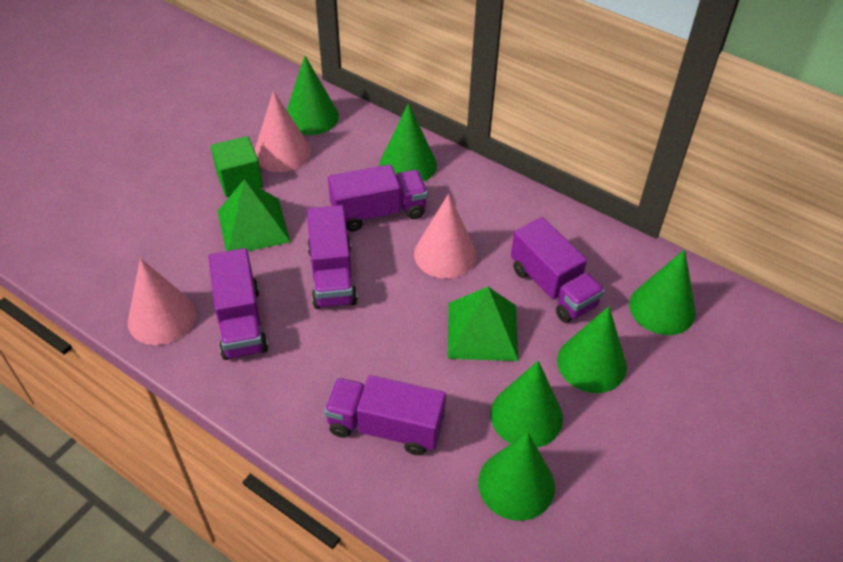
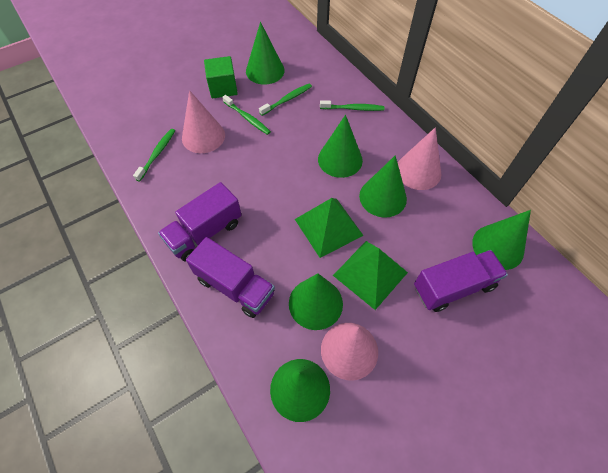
green toothbrush: none = 0 -> [133,129,175,181] [222,95,271,135] [259,83,312,116] [320,100,384,111] = 4
purple truck: [208,248,268,360] [307,205,357,309] [324,375,446,455] [328,164,428,232] [511,217,604,323] = 5 -> [158,182,242,261] [186,237,275,318] [414,250,508,312] = 3

